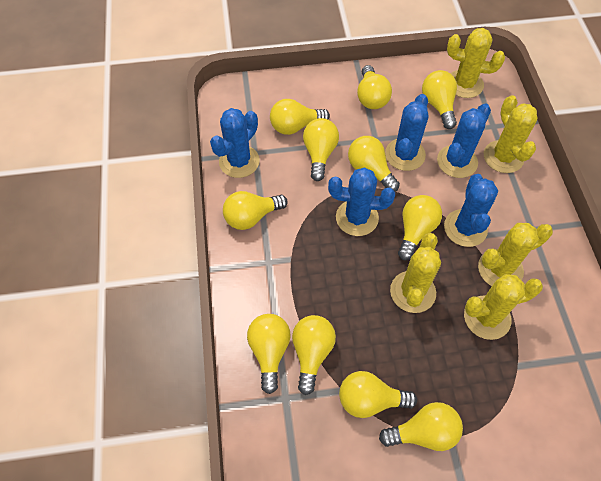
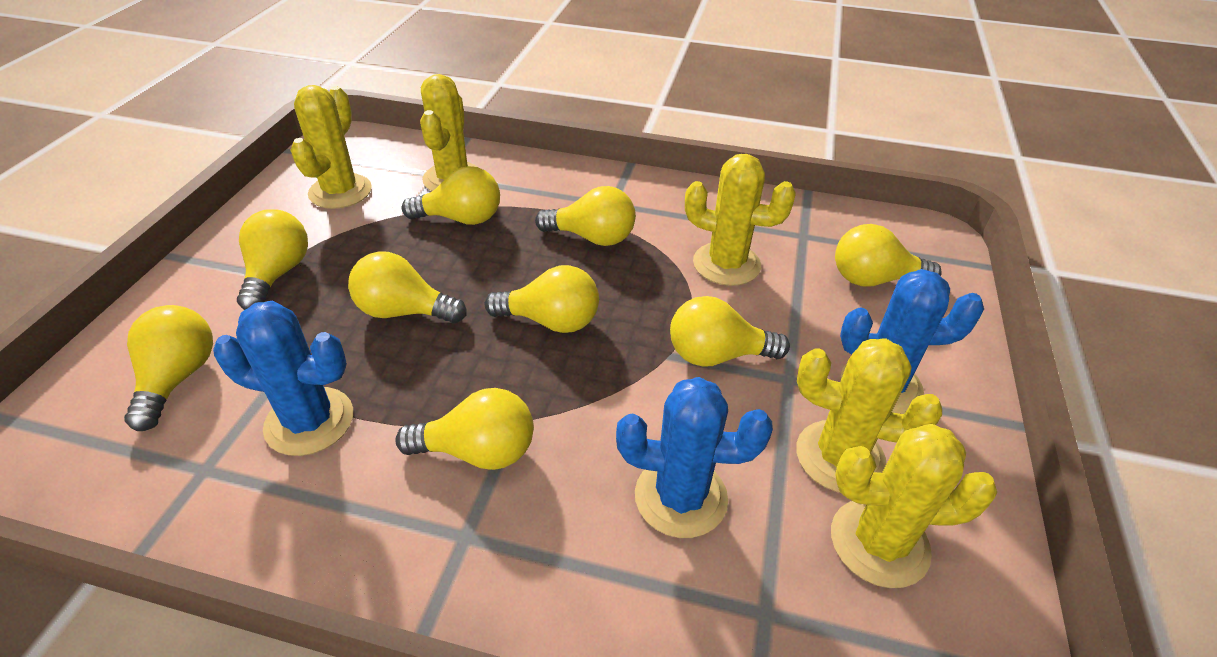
blue cactus: [210,108,260,178] [328,167,395,236] [385,94,428,171] [437,104,491,178] [444,174,498,247] = 5 -> [213,301,353,456] [616,377,773,538] [840,269,984,414] = 3
yellow light bulb: [223,191,288,230] [247,314,291,394] [270,99,330,135] [292,315,336,395] [303,118,339,181] [339,371,417,418] [348,136,400,192] [357,65,392,109] [379,402,463,451] [398,195,442,260] [422,70,457,129] = 11 -> [124,305,213,431] [237,209,308,310] [348,251,467,324] [395,388,534,470] [401,166,500,225] [485,265,599,333] [535,186,636,246] [670,296,790,367] [835,224,942,287] = 9

